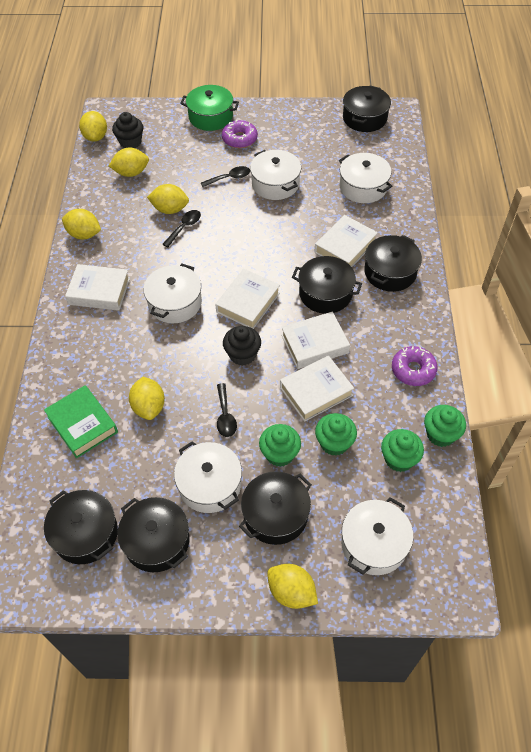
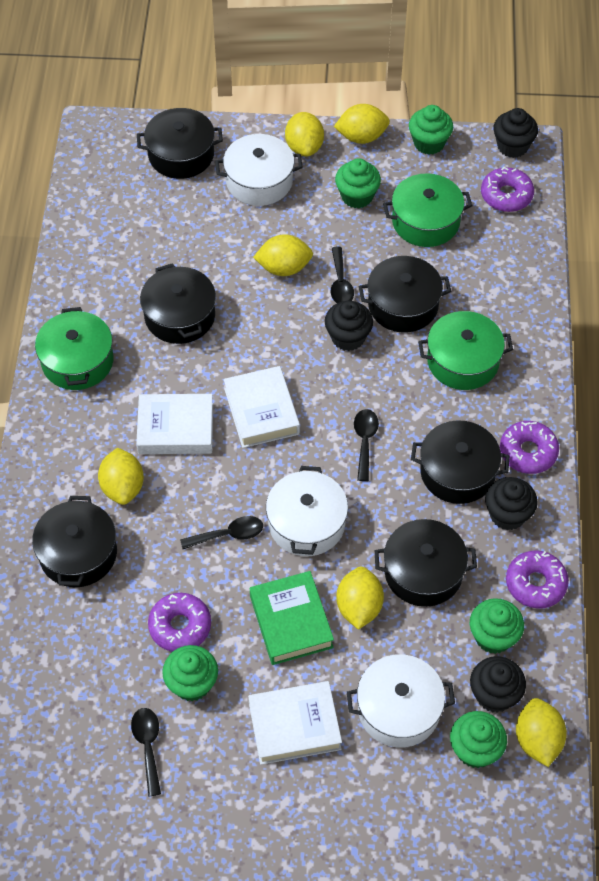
black cupcake: [112,112,143,148] [223,326,261,366] = 2 -> [325,301,373,351] [470,656,526,713] [485,477,538,530] [493,108,538,158] = 4
black spoon: [163,210,201,247] [201,166,250,187] [217,383,237,437] = 3 -> [131,708,161,796] [180,516,263,549] [331,246,354,303] [354,409,379,481] = 4
green cupcake: [259,424,301,467] [315,413,357,456] [381,429,424,472] [424,405,466,447] = 4 -> [162,645,218,701] [335,158,381,208] [409,105,453,155] [450,711,507,768] [470,598,524,654] = 5
green pot: [180,85,239,131] = 1 -> [35,307,114,390] [383,173,472,247] [418,311,513,390] = 3
purple donut: [222,120,258,148] [392,346,438,386] = 2 -> [148,593,211,652] [481,167,534,212] [500,421,559,474] [506,550,569,609] = 4
white book: [65,264,130,311] [215,269,280,329] [280,355,354,422] [281,312,350,369] [315,215,378,267] = 5 -> [136,394,213,454] [224,366,300,448] [248,681,342,765] = 3
white pot: [143,264,202,323] [174,441,242,513] [250,150,301,200] [339,153,392,203] [341,497,413,575] = 5 -> [215,134,303,206] [266,466,348,556] [347,654,455,747] = 3

